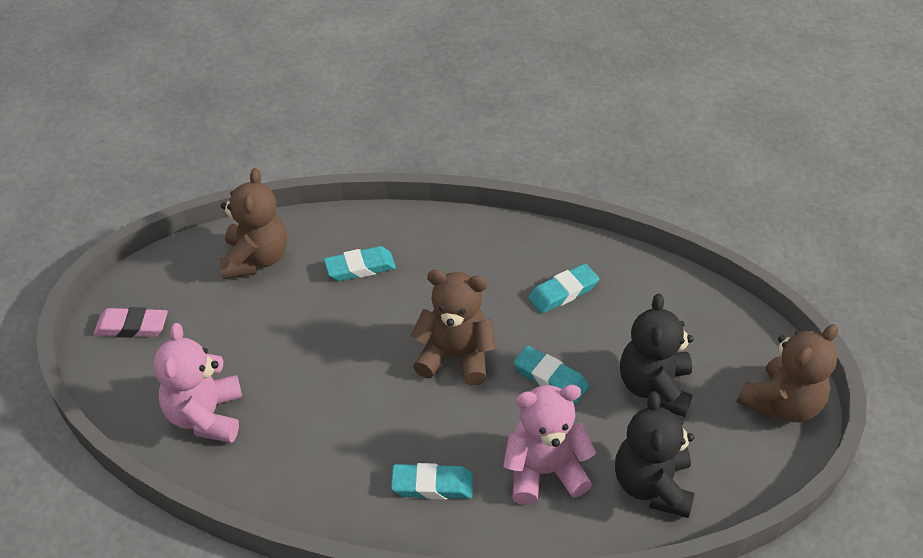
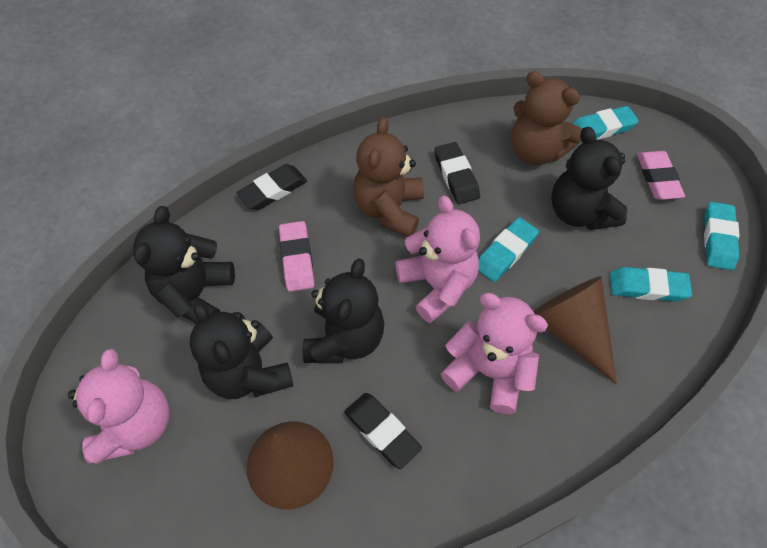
black eraser: none = 0 -> [237,164,307,210] [344,393,422,469] [434,142,480,204] = 3
black teddy bear: [615,391,695,518] [620,293,694,417] = 2 -> [133,206,235,324] [190,302,293,399] [303,258,384,363] [551,127,627,230] = 4
brown cone: none = 0 -> [247,421,334,510] [534,276,617,384] = 2
brown teddy bear: [219,168,287,279] [410,270,496,386] [737,324,839,422] = 3 -> [353,117,424,237] [511,71,582,165] = 2
pink eraser: [94,307,168,338] = 1 -> [279,221,314,292] [637,151,685,200] = 2
pink teddy bear: [153,323,243,443] [503,385,596,505] = 2 -> [68,349,170,464] [395,196,480,323] [440,293,548,414] = 3

